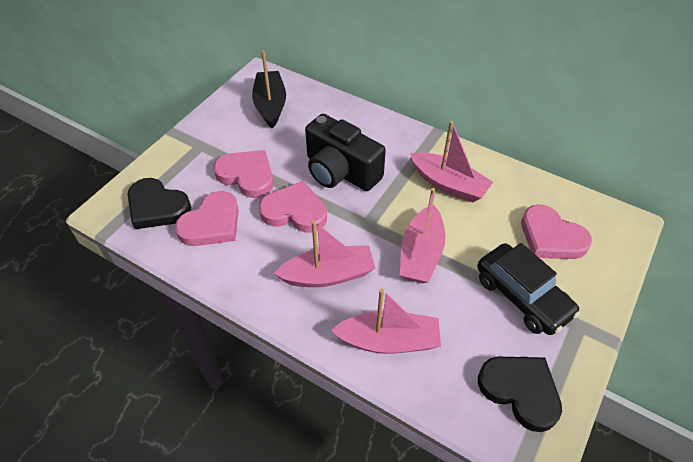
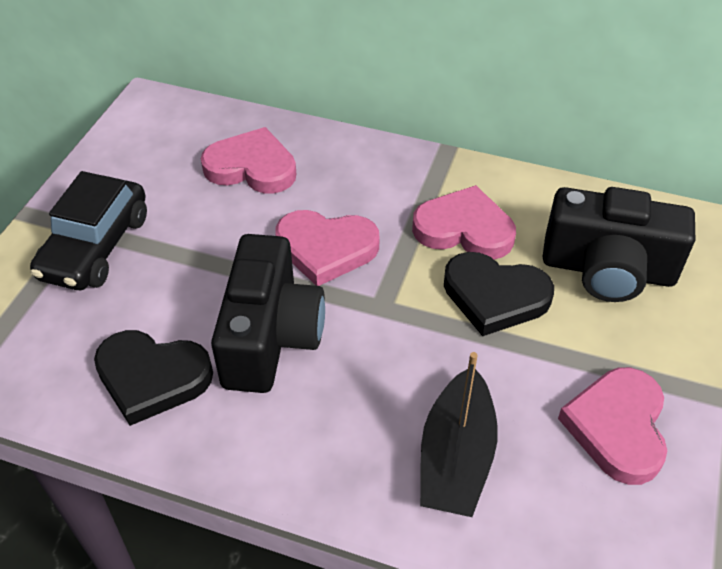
black camera: [305,114,386,191] = 1 -> [211,234,325,393] [542,187,695,302] = 2
pink boat: [274,221,376,287] [331,289,441,354] [400,188,446,283] [410,121,493,202] = 4 -> none = 0

